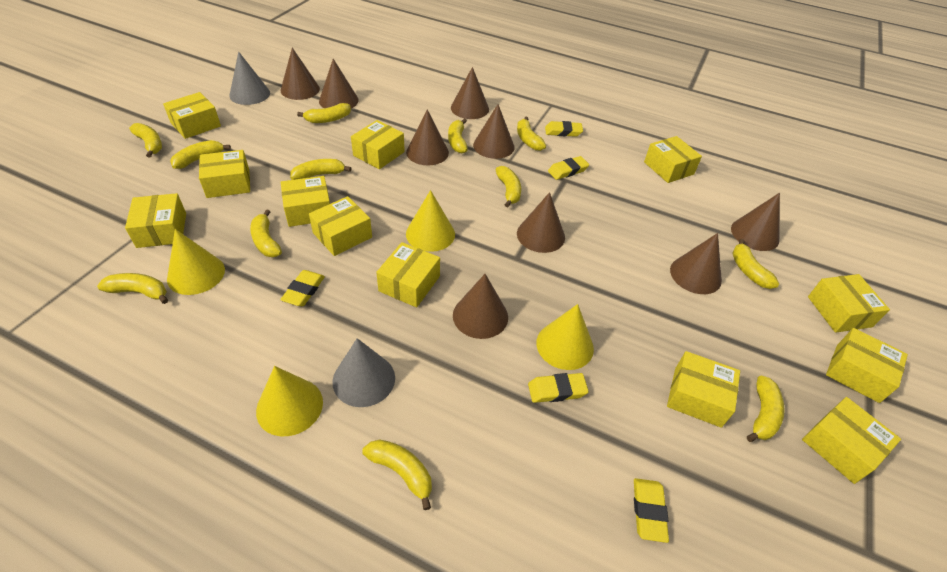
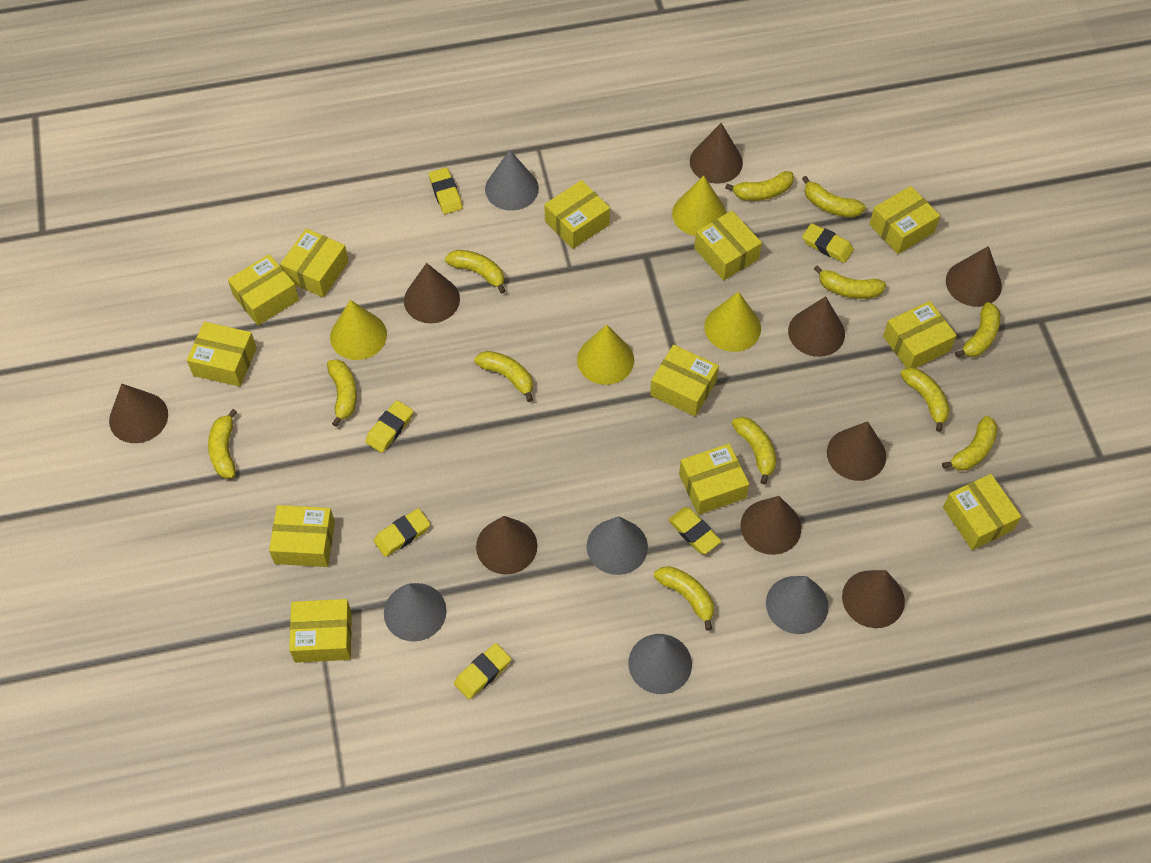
grey cone: [229,52,270,105] [332,338,395,407] = 2 -> [384,583,447,642] [485,150,539,211] [587,516,648,575] [628,634,692,694] [766,576,829,634] = 5
yellow eraser: [280,270,325,306] [528,373,589,403] [545,121,583,137] [548,156,589,180] [634,478,669,543] = 5 -> [365,400,413,453] [374,508,430,557] [429,168,463,214] [454,643,511,699] [668,507,721,554] [802,223,854,263] = 6

